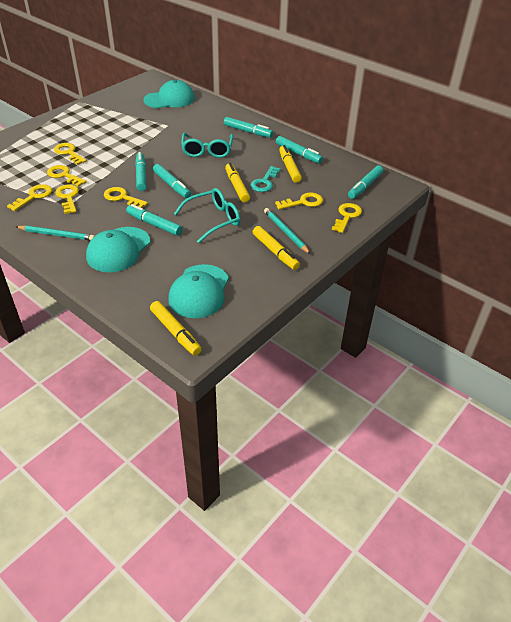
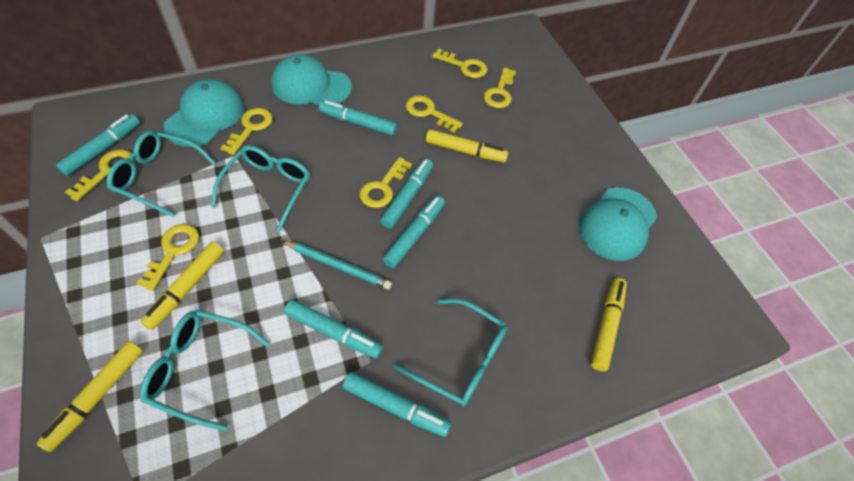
turquoise glasses: [174,188,240,243] [181,133,233,158] = 2 -> [107,130,216,217] [140,310,270,431] [211,145,310,232] [394,298,507,406] = 4
turquoise key: [251,166,280,192] = 1 -> none = 0
turquoise pencil: [16,225,94,241] [264,208,310,254] = 2 -> [282,241,392,290] = 1

